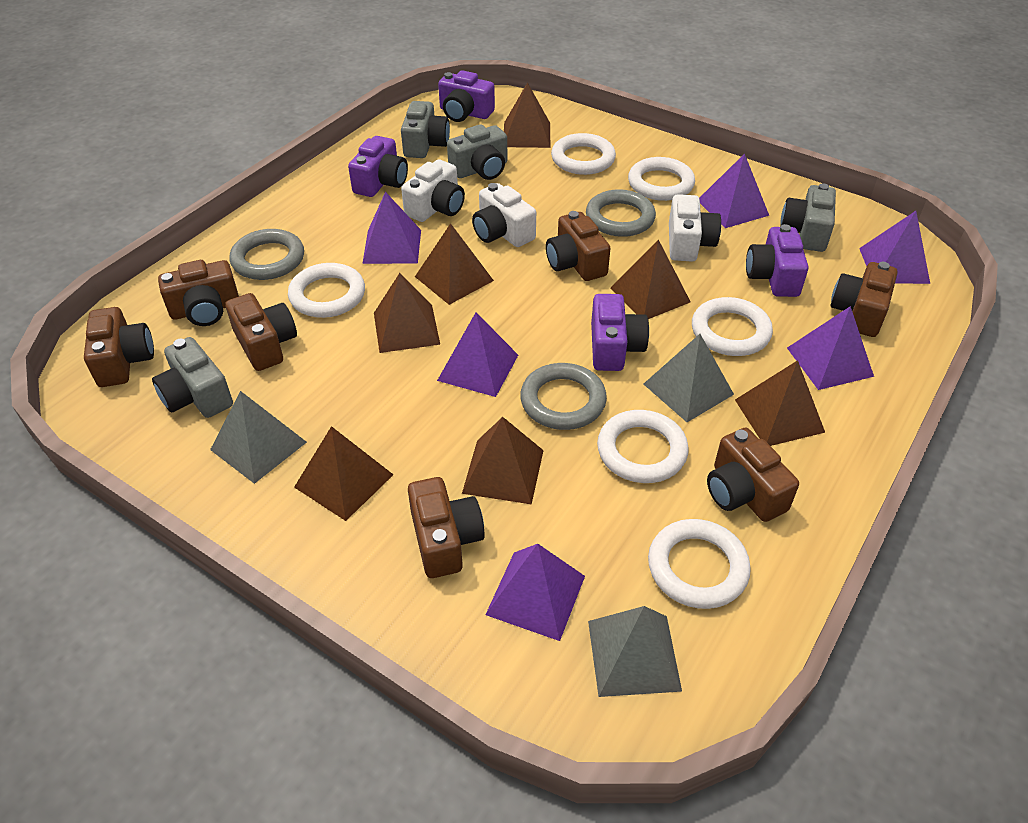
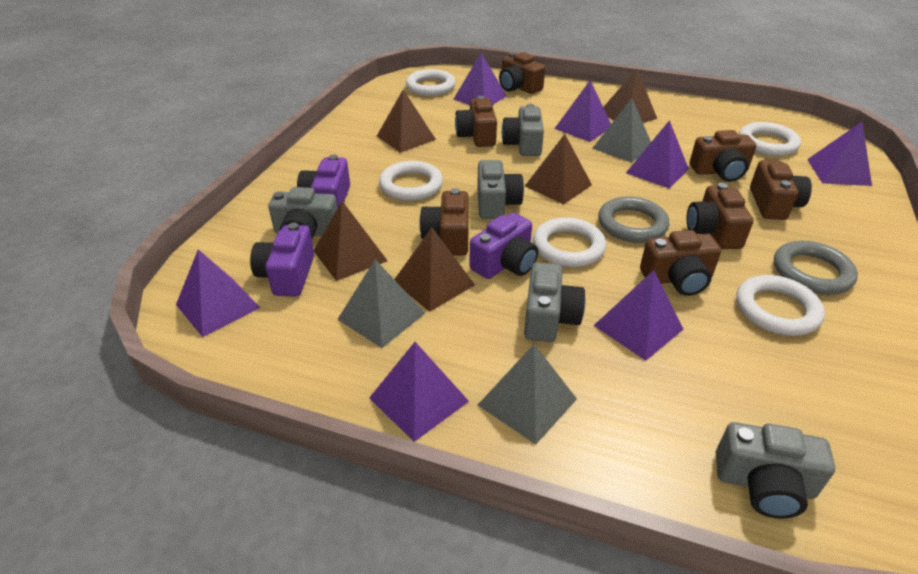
brown pyramid: [294,426,394,521] [374,273,440,353] [415,223,494,305] [462,417,544,504] [504,82,550,148] [611,240,691,319] [735,360,825,446] = 7 -> [314,201,388,281] [377,90,436,153] [394,227,475,312] [525,134,592,205] [603,69,657,123] = 5
grey camera: [152,337,233,418] [401,101,450,158] [447,124,507,180] [780,183,836,252] = 4 -> [268,187,337,239] [477,160,524,219] [502,104,544,156] [524,262,586,342] [716,422,835,519] = 5
grey ring: [230,229,304,280] [520,363,607,430] [586,189,656,237] = 3 -> [598,197,669,243] [774,241,858,295] = 2
purple camera: [348,136,408,197] [438,70,495,122] [591,294,649,371] [746,224,809,297] = 4 -> [250,223,315,296] [297,155,350,208] [469,213,538,279] = 3
purple pyramid: [362,192,421,264] [437,312,518,397] [485,544,585,641] [699,153,769,228] [787,306,874,390] [859,211,930,284] = 6 -> [176,249,260,337] [369,342,469,442] [453,53,507,105] [554,80,611,142] [593,270,684,361] [626,120,689,189] [807,122,872,186] = 7
white camera: [401,159,465,222] [472,183,536,247] [669,194,721,261] = 3 -> none = 0
white ring: [288,263,365,318] [551,133,616,175] [597,410,689,483] [628,157,695,201] [648,519,751,609] [692,297,773,356] = 6 -> [379,161,443,201] [406,69,455,96] [533,217,606,267] [736,275,825,336] [739,122,801,156] = 5

